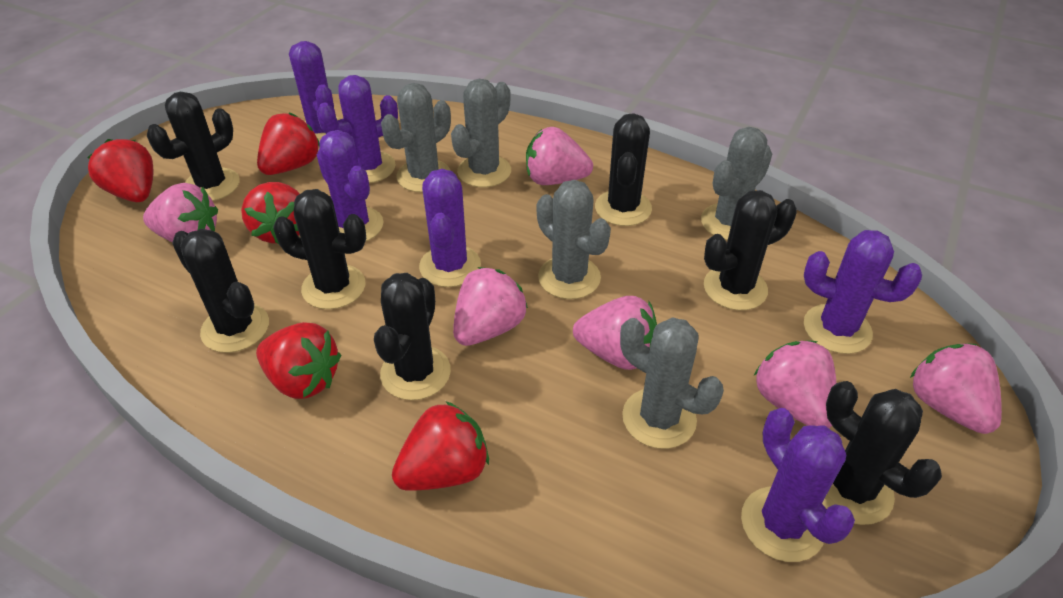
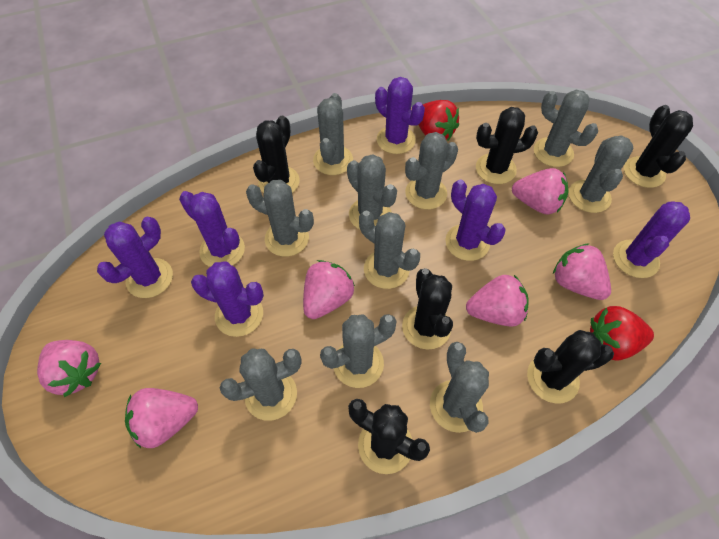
black cactus: [147,92,240,201] [172,228,269,353] [273,189,366,309] [374,273,451,400] [595,113,652,226] [704,190,797,310] [822,381,942,525] = 7 -> [253,116,300,193] [348,399,430,474] [402,268,453,349] [476,107,538,184] [527,330,614,403] [624,105,693,188] = 6
grey cactus: [381,83,451,192] [451,79,511,187] [537,180,611,299] [620,317,724,449] [701,127,772,240] = 5 -> [219,349,301,421] [246,180,314,257] [313,93,353,175] [320,314,397,388] [347,154,397,229] [359,211,420,289] [405,132,458,209] [430,342,489,433] [534,90,598,167] [569,135,633,213] = 10
red strawberry: [87,139,153,202] [241,182,300,244] [256,322,341,399] [257,113,319,175] [392,401,489,491] = 5 -> [419,100,459,141] [590,306,654,361] = 2

